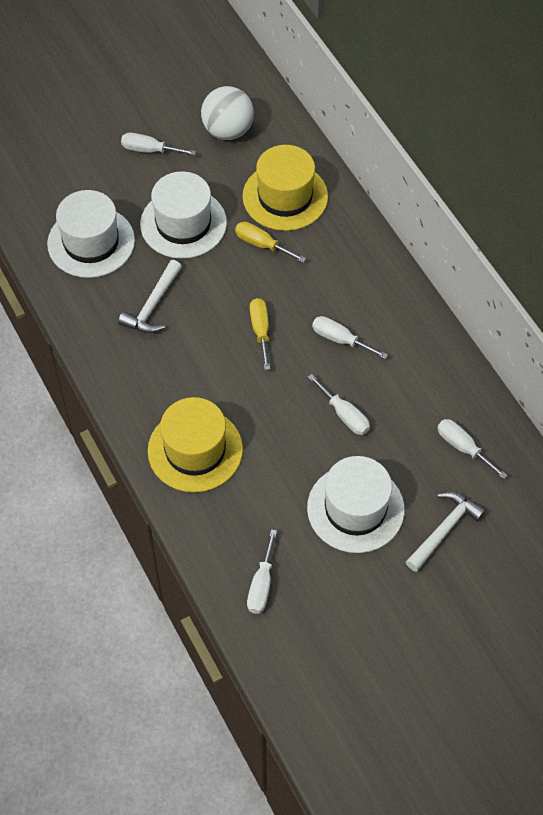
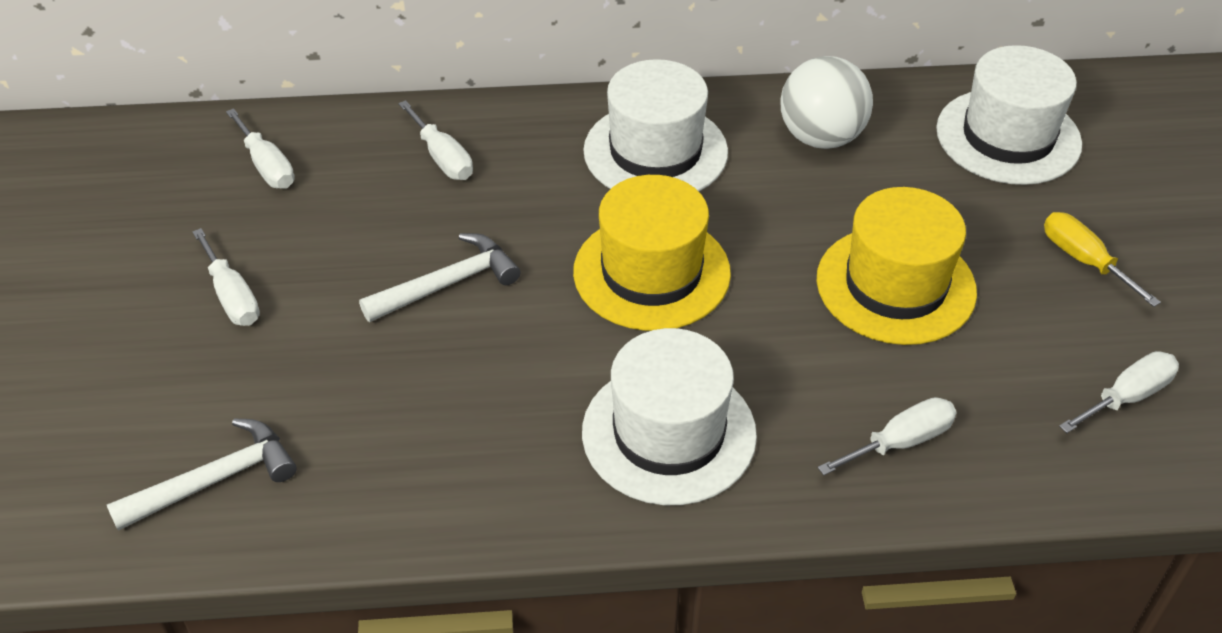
yellow screwdriver: [235,222,306,263] [250,298,270,370] = 2 -> [1044,212,1161,307] = 1

